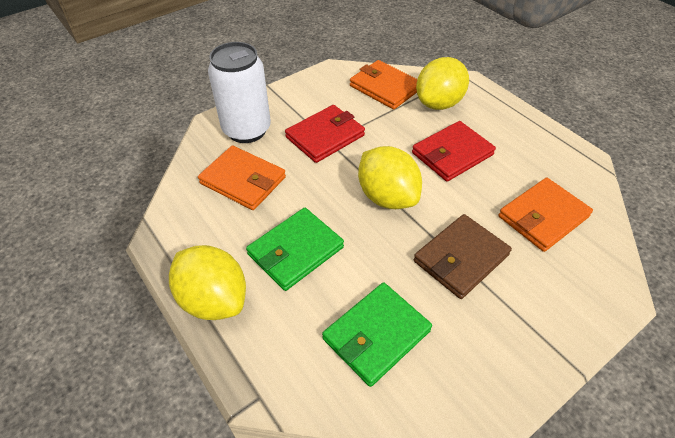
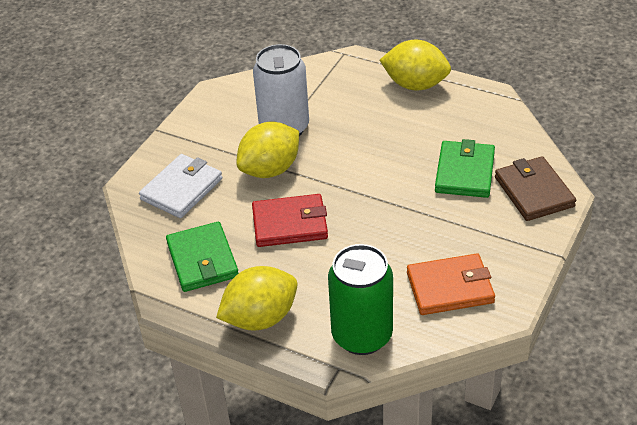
green can: none = 0 -> [328,244,393,355] = 1
orange wallet: [198,146,286,210] [350,60,417,110] [498,178,593,252] = 3 -> [407,253,495,315] = 1
red wallet: [285,105,365,163] [412,121,496,182] = 2 -> [252,194,328,247] = 1
white wallet: none = 0 -> [139,154,222,218] = 1

